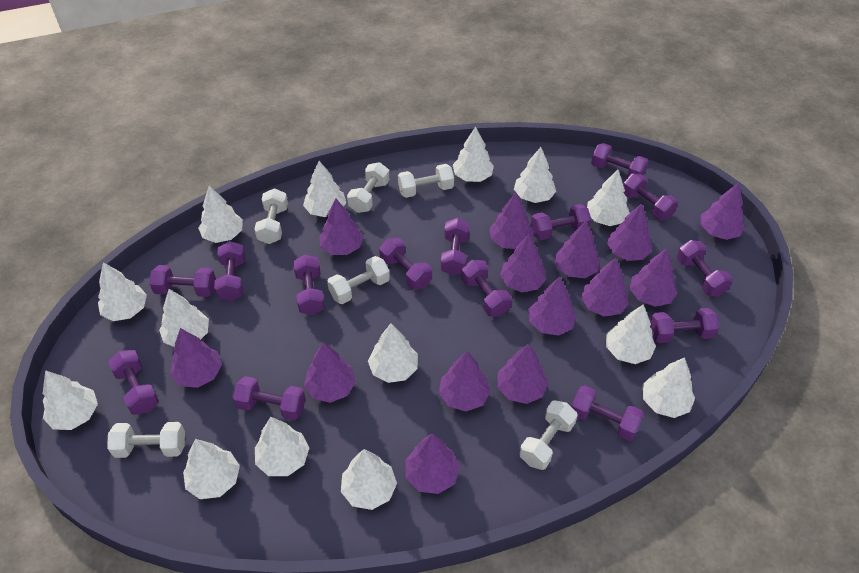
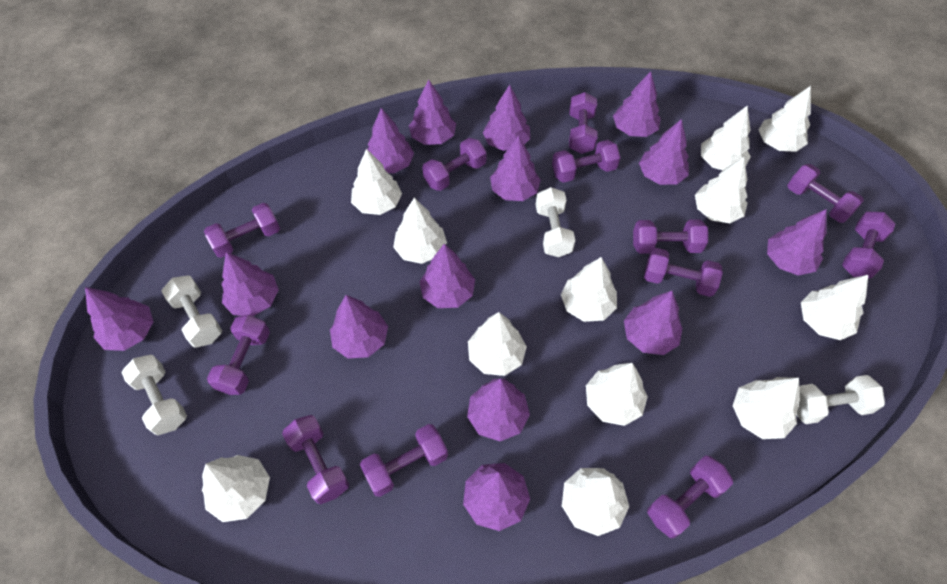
purple dumbbell: [108,350,159,415] [149,265,216,297] [214,241,246,301] [233,376,306,420] [293,254,325,315] [379,238,432,290] [441,218,470,276] [461,260,512,317] [531,204,591,240] [571,385,644,441] [591,143,649,177] [623,174,678,220] [650,308,719,343] [677,240,732,297] = 14 -> [204,203,280,258] [207,315,270,395] [282,415,349,505] [360,424,448,497] [422,138,487,191] [552,140,621,183] [569,92,598,154] [633,219,708,254] [644,248,723,297] [647,456,733,538] [787,164,864,223] [842,212,895,278] = 12
white dumbbell: [107,422,185,458] [255,188,288,244] [327,256,390,304] [347,162,390,213] [398,164,454,198] [520,400,578,470] = 6 -> [121,354,187,435] [161,275,222,348] [536,187,575,257] [796,375,885,424] = 4
white tree: [42,370,98,430] [98,262,147,321] [159,289,209,347] [183,439,240,499] [198,186,243,243] [255,417,309,476] [303,161,346,217] [341,449,397,510] [368,323,418,383] [453,127,494,182] [514,147,556,203] [587,169,630,226] [606,304,656,364] [643,357,695,418] = 14 -> [202,455,270,522] [351,149,402,215] [393,198,447,264] [468,312,527,376] [561,257,617,322] [562,468,629,536] [586,363,648,426] [695,157,748,223] [701,106,751,170] [733,377,800,439] [759,86,811,152] [801,275,868,340] = 12

